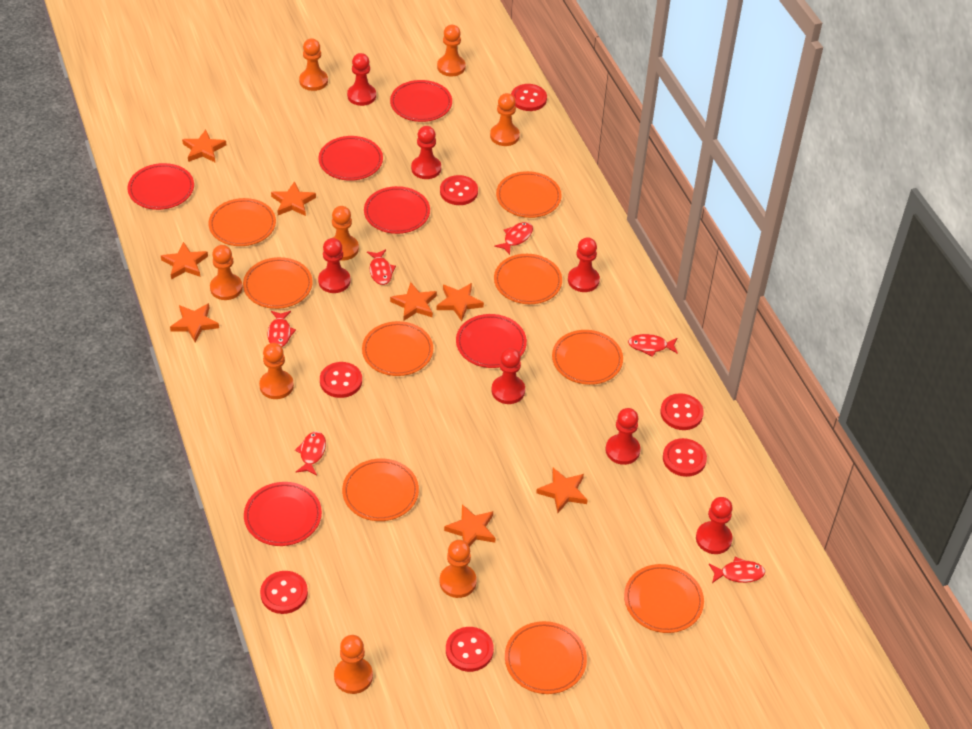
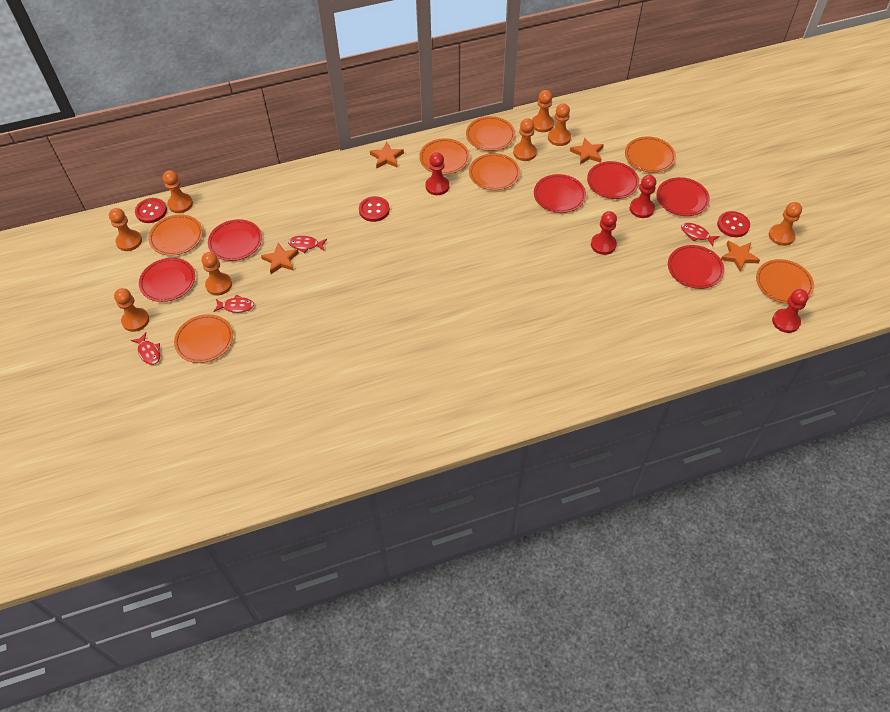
orange plate: [209,198,276,246] [243,257,313,309] [342,458,419,521] [362,321,433,376] [494,254,562,304] [496,171,562,218] [505,621,587,694] [552,330,623,385] [624,564,704,633] = 9 -> [148,214,203,256] [174,314,233,363] [419,138,470,175] [466,116,515,151] [469,153,520,190] [625,137,676,173] [756,259,814,304] = 7
orange star: [161,242,208,280] [170,303,219,343] [182,130,226,162] [271,181,316,216] [390,282,437,321] [437,283,484,321] [444,504,496,547] [536,468,587,513] = 8 -> [261,243,299,274] [370,142,404,169] [570,137,604,164] [721,241,760,272] = 4
red button: [260,571,308,614] [320,362,362,398] [440,175,478,205] [446,627,494,672] [511,84,547,111] [660,393,704,430] [663,438,707,477] = 7 -> [135,198,167,223] [359,196,390,222] [717,211,750,237] = 3
red fish: [268,311,296,347] [295,431,326,475] [367,249,396,285] [494,222,533,255] [628,334,678,357] [709,557,765,583] = 6 -> [131,332,160,365] [213,295,254,313] [288,236,327,253] [681,223,720,246] = 4
red pawn: [318,238,350,293] [347,53,376,106] [411,126,441,179] [492,348,525,404] [568,237,600,292] [606,408,641,465] [696,497,733,554] = 7 -> [425,152,449,195] [591,211,617,255] [629,175,656,218] [772,289,808,333] = 4

